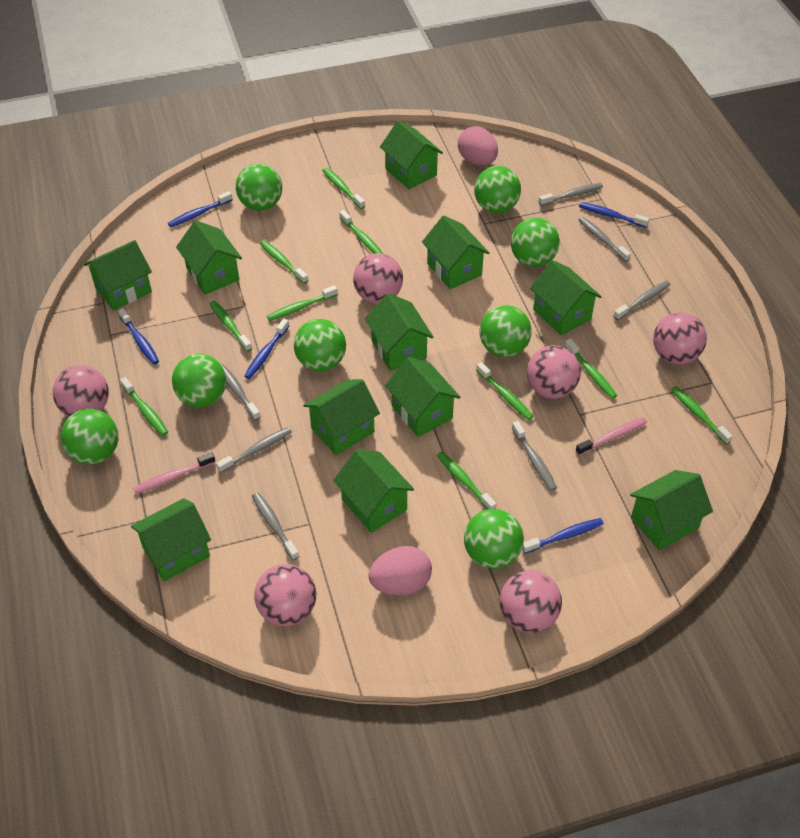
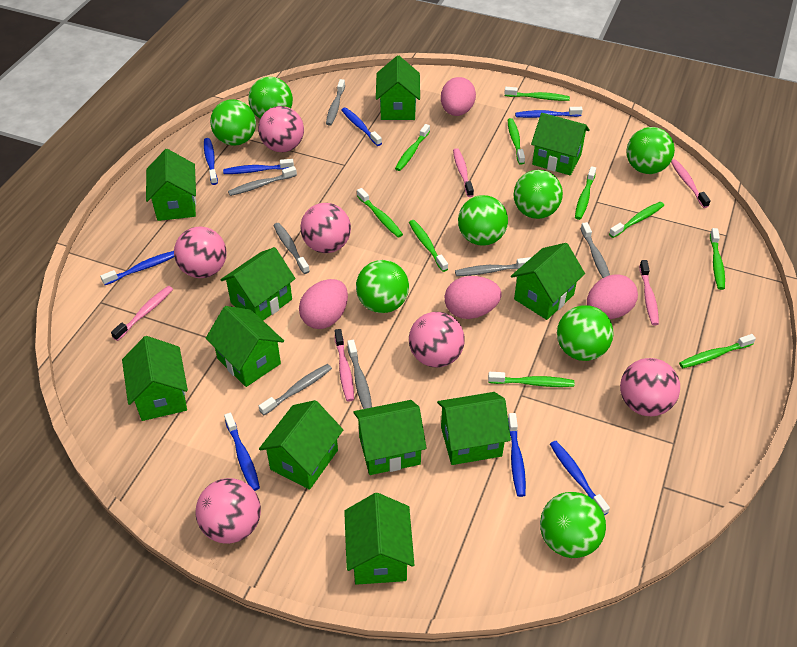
blue toothbrush: [118,308,159,365] [168,191,233,227] [244,318,289,379] [522,518,604,554] [579,202,649,228] = 5 -> [100,251,174,285] [204,138,218,185] [223,159,294,174] [224,413,260,491] [342,107,382,146] [508,413,526,497] [515,107,583,118] [550,441,610,515] = 8
pink egg: [368,546,432,595] [458,126,498,166] = 2 -> [299,279,348,329] [441,77,476,116] [445,276,501,319] [587,274,638,319] = 4
pink toothbrush: [133,452,216,494] [576,417,647,456] = 2 -> [111,286,173,341] [335,329,354,402] [453,148,474,197] [639,260,659,325] [671,159,711,208] = 5

